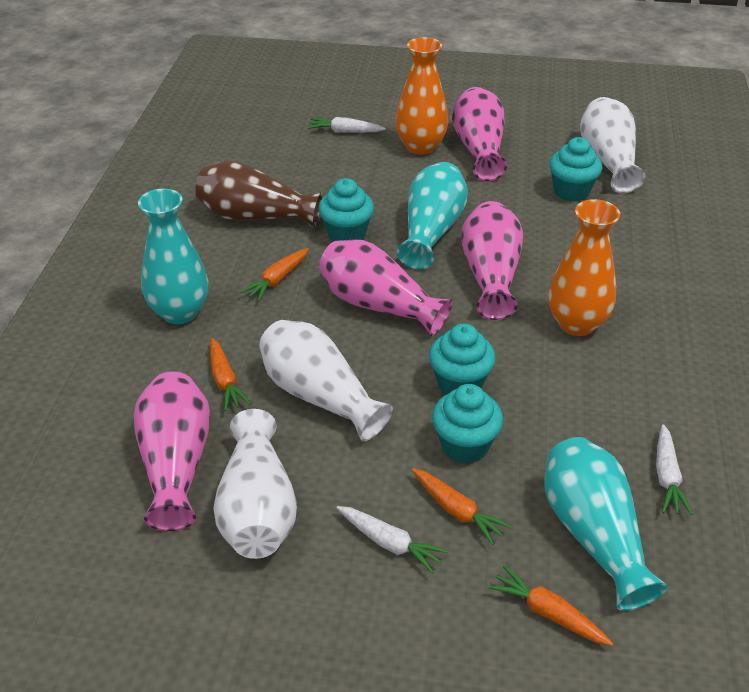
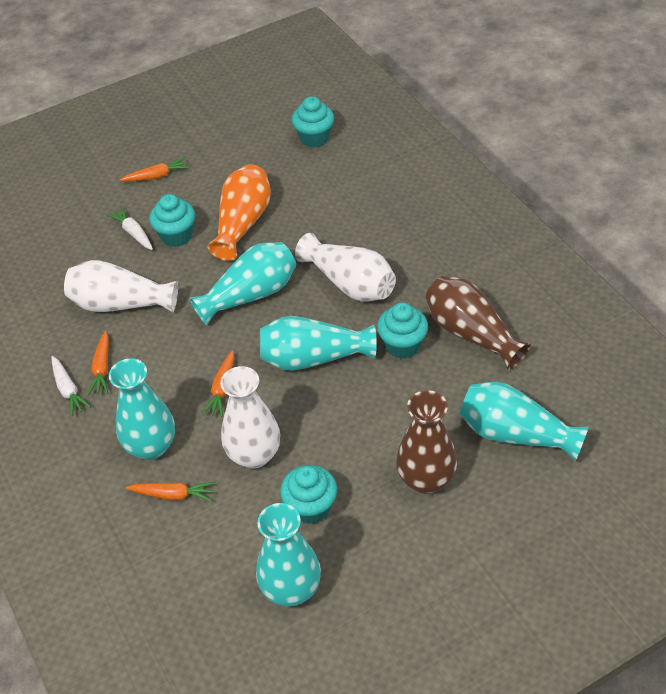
brown vase: [195,161,322,228] = 1 -> [396,390,457,494] [425,276,531,370] = 2
orange vase: [395,37,448,155] [548,199,620,336] = 2 -> [208,164,271,261] = 1
pink vase: [133,371,211,531] [319,240,452,336] [452,87,507,181] [461,201,523,320] = 4 -> none = 0
turquoise vase: [138,189,208,324] [397,162,468,269] [544,437,668,611] = 3 -> [109,358,175,460] [189,242,296,325] [256,503,321,607] [260,316,377,371] [460,382,588,461] = 5
white carrot: [308,117,385,133] [337,506,448,574] [656,424,693,515] = 3 -> [51,356,91,416] [107,206,153,250] = 2

